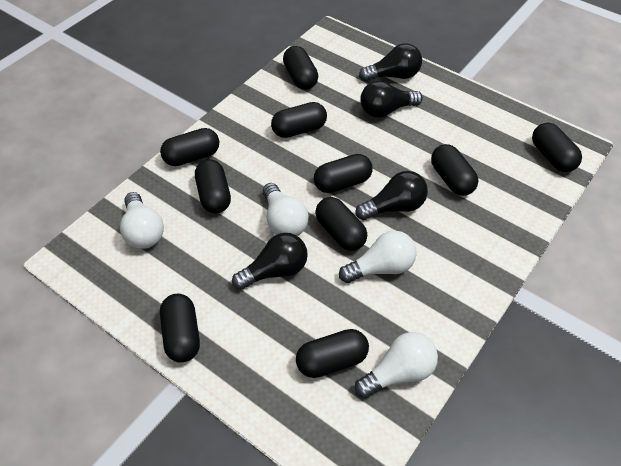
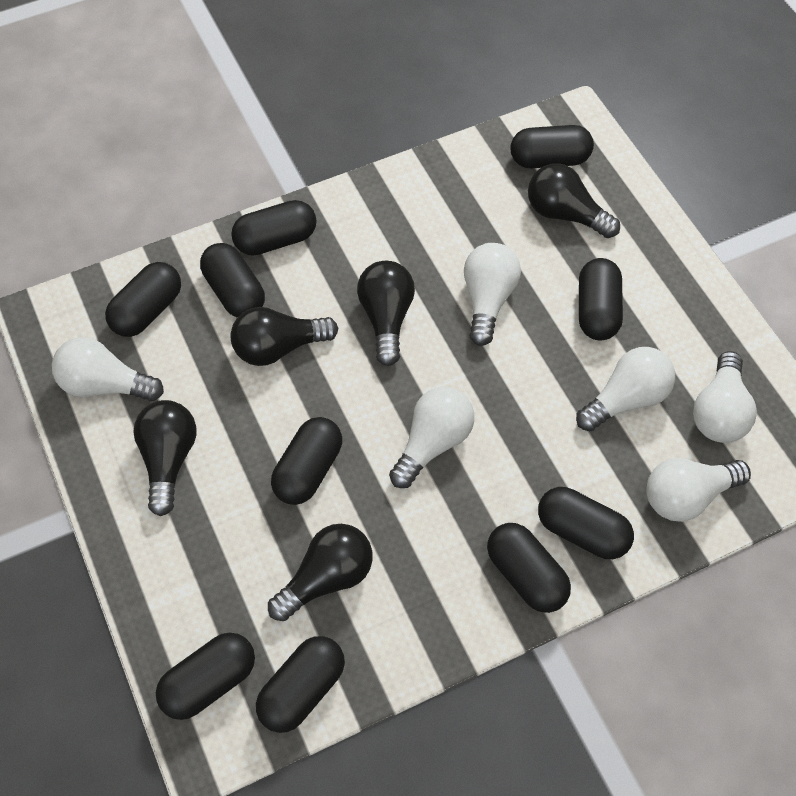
black light bulb: [232,233,308,290] [355,171,428,220] [359,43,422,82] [360,81,423,118] = 4 -> [133,400,196,516] [230,307,338,366] [268,524,373,621] [357,261,415,366] [528,163,620,238] = 5
white light bulb: [120,192,164,249] [263,183,309,236] [339,231,417,283] [355,332,438,398] = 4 -> [52,337,164,401] [389,387,474,488] [464,243,521,346] [576,347,675,431] [646,458,751,522] [693,351,757,443] = 6

